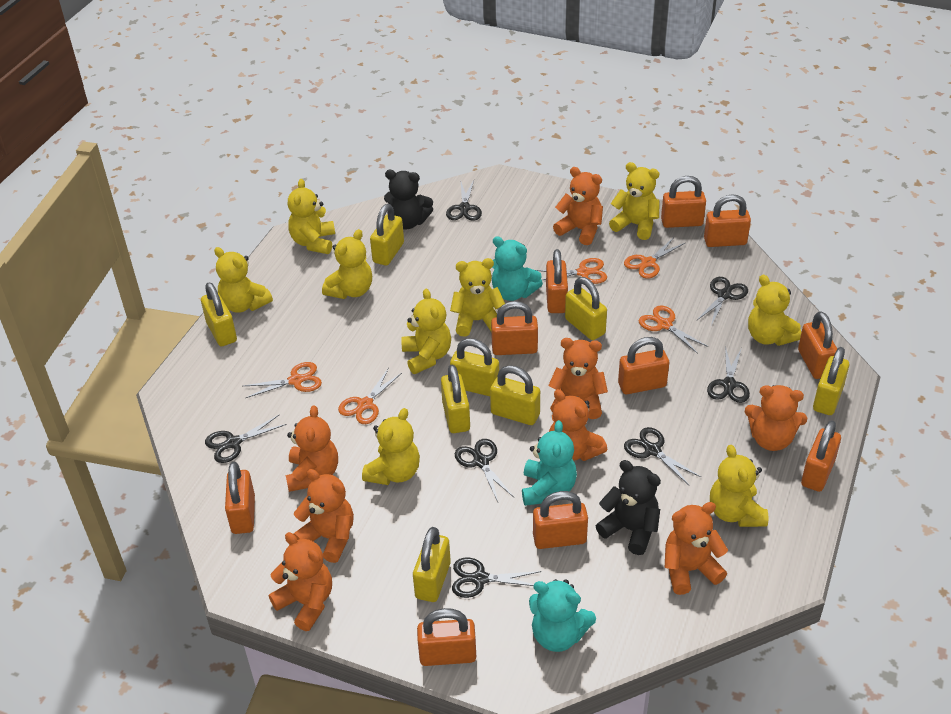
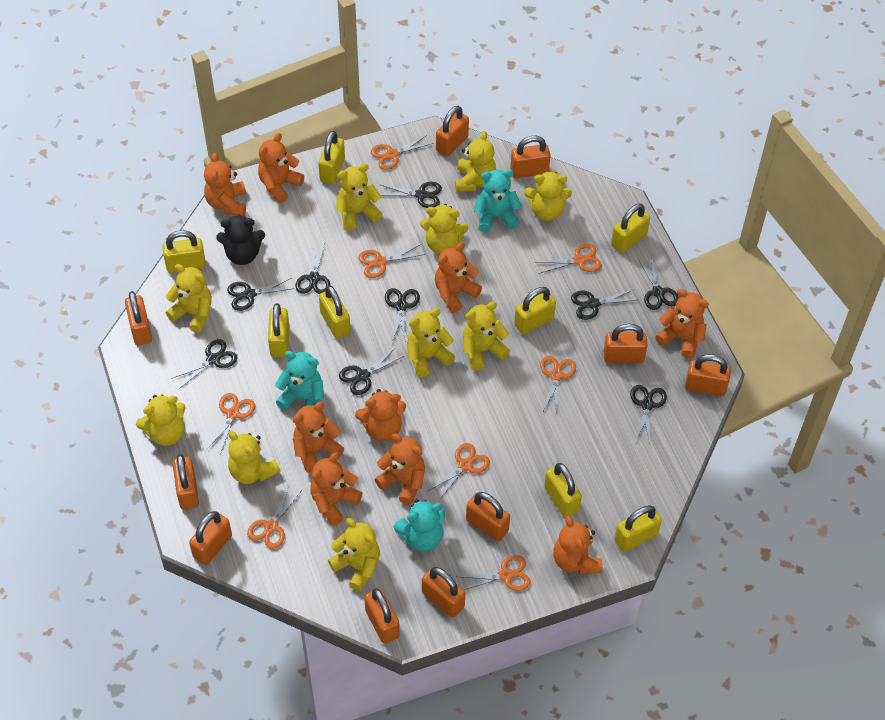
black scissors: [205,414,287,463] [446,180,482,221] [452,558,542,598] [455,439,514,502] [624,427,701,486] [696,277,748,326] [707,346,750,403] = 7 -> [171,339,238,389] [227,278,295,311] [295,243,330,294] [339,347,404,395] [381,182,442,208] [385,288,420,342] [571,289,636,320] [630,385,667,445] [639,256,679,310] = 9
black teddy bear: [384,170,433,229] [596,460,661,555] = 2 -> [216,214,265,265] = 1
orange scissors: [244,362,322,398] [338,368,402,424] [536,258,607,284] [624,237,685,279] [639,305,709,354] = 5 -> [207,393,255,454] [247,485,302,549] [358,245,425,278] [371,135,433,170] [428,443,490,501] [455,555,531,591] [538,244,602,273] [540,356,576,413] = 8
orange teddy bear: [269,532,332,631] [286,405,338,492] [293,469,354,563] [548,338,608,419] [549,389,607,461] [553,167,603,245] [665,502,728,595] [745,385,807,451] = 8 -> [204,153,246,216] [258,133,304,203] [293,402,344,473] [310,452,362,526] [355,389,406,441] [374,434,425,505] [435,242,482,313] [553,516,603,575] [655,289,709,358] = 9
yellow teddy bear: [214,247,273,313] [288,179,335,254] [322,229,372,299] [362,408,420,485] [401,289,451,374] [450,258,505,337] [609,162,660,240] [710,445,768,527] [748,275,801,346] = 9 -> [136,394,186,446] [166,264,212,333] [228,431,280,484] [328,518,380,591] [337,163,382,230] [407,308,455,377] [420,204,468,254] [455,131,496,192] [463,302,510,370] [524,171,572,221] = 10

